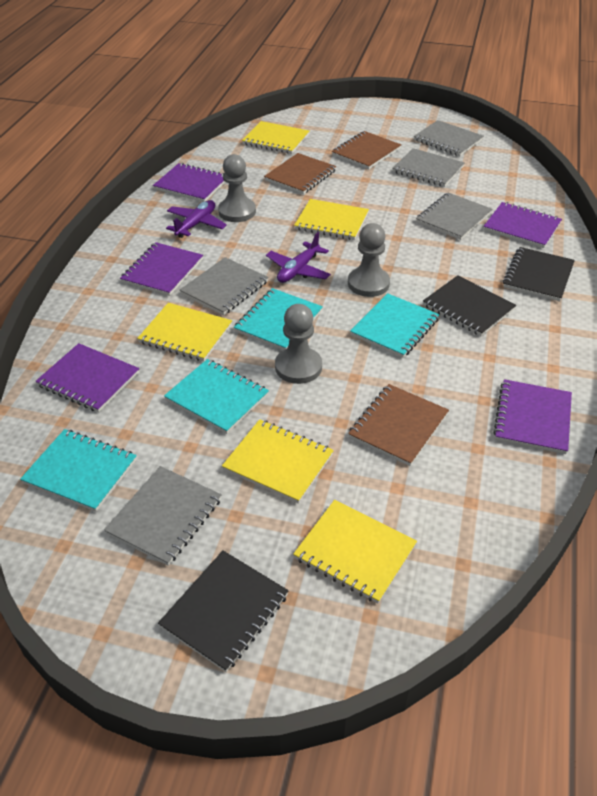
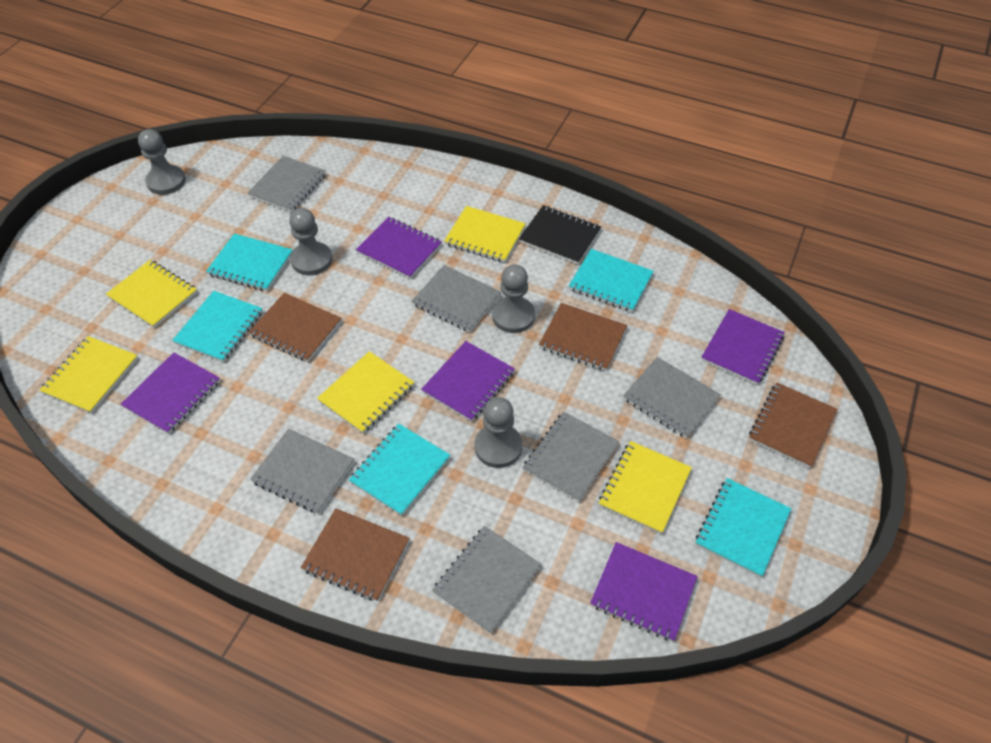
black notebook: [158,551,289,672] [423,275,516,336] [503,247,575,301] = 3 -> [519,205,601,264] = 1
brown notebook: [264,153,336,194] [332,131,401,169] [348,384,449,466] = 3 -> [249,293,342,362] [301,508,410,601] [539,303,627,371] [749,382,837,468] = 4
grey notebook: [104,466,222,566] [180,257,268,315] [392,148,465,187] [414,120,484,156] [416,192,492,240] = 5 -> [247,156,326,212] [250,428,354,514] [412,265,501,332] [432,526,542,634] [523,412,619,502] [623,357,721,438] = 6
grey pawn: [218,154,256,222] [275,304,322,384] [348,223,390,297] = 3 -> [138,129,186,195] [289,208,332,275] [475,397,522,468] [492,264,535,333] = 4
purple plane: [166,200,227,238] [266,232,331,283] = 2 -> none = 0
turquoise notebook: [20,429,137,512] [164,359,269,434] [234,288,323,350] [350,293,440,358] = 4 -> [172,291,263,362] [206,233,293,291] [349,424,450,516] [569,249,654,312] [695,478,792,577] = 5

